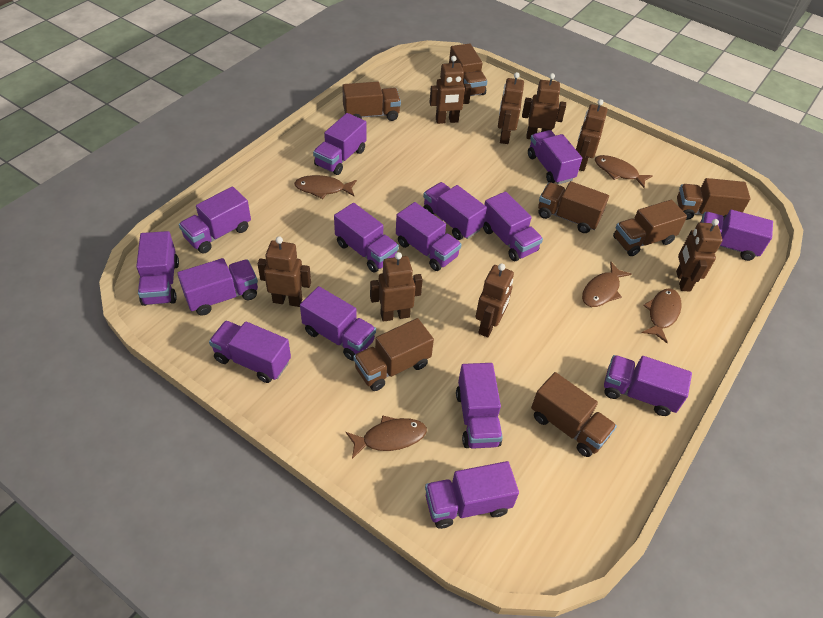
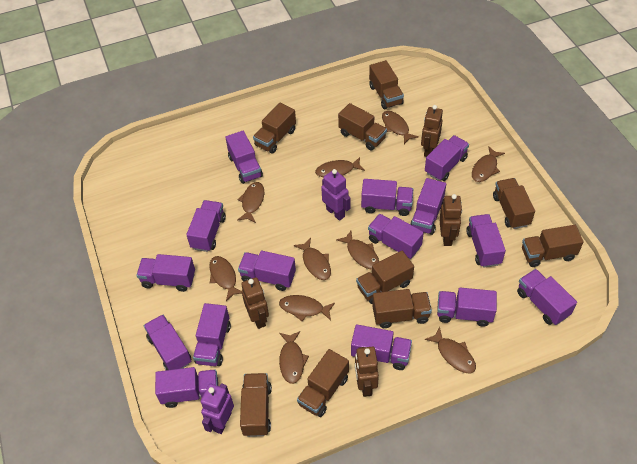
brown fish: [294,175,357,199] [346,415,427,459] [582,262,632,307] [595,155,653,188] [642,288,681,343] = 5 -> [209,256,242,301] [237,182,264,223] [279,295,335,321] [279,331,309,384] [294,238,331,280] [315,157,365,177] [336,231,379,269] [382,111,418,144] [424,327,476,373] [472,146,505,182] = 10
brown robot: [258,236,311,307] [370,252,423,322] [429,56,471,124] [476,263,514,338] [498,72,524,144] [522,73,566,139] [576,99,608,171] [676,219,723,292] = 8 -> [241,277,269,329] [355,347,379,397] [421,105,443,157] [439,194,462,246] = 4
brown truck: [342,82,401,121] [353,318,434,391] [449,43,487,96] [531,372,617,457] [538,181,609,233] [613,200,687,256] [677,178,750,220] = 7 -> [240,373,272,437] [253,103,296,154] [297,349,349,417] [338,103,387,151] [356,251,414,304] [369,60,404,109] [372,289,432,328] [493,178,535,229] [522,225,584,267] = 9
purple robot: none = 0 -> [201,383,234,434] [321,169,351,221] = 2

